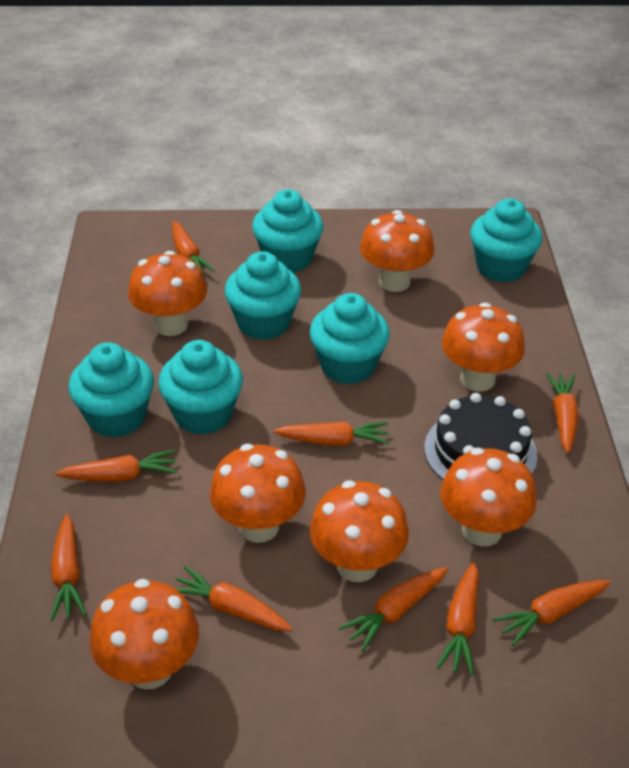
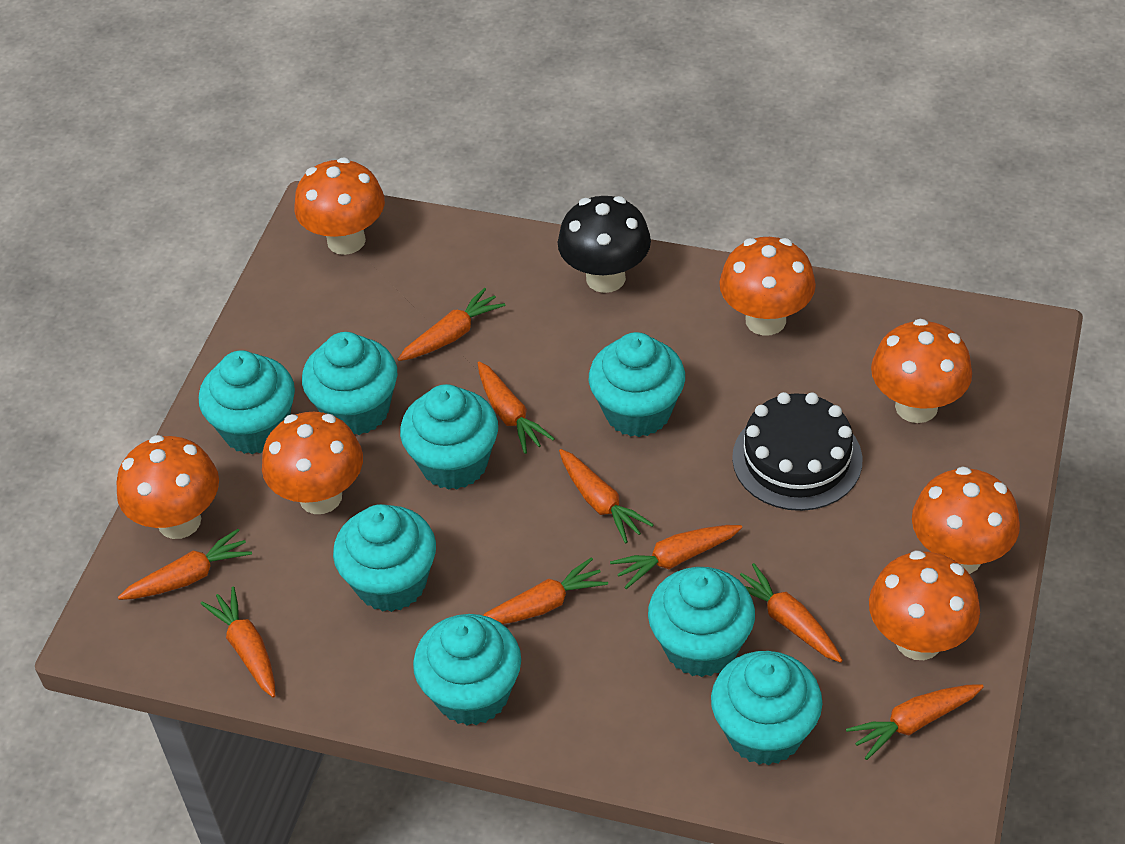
black mushroom: none = 0 -> [558,196,651,293] = 1
turquoise cupcake: [68,342,154,438] [158,340,243,435] [225,251,301,340] [252,189,323,273] [310,293,390,384] [470,198,543,283] = 6 -> [199,350,295,454] [302,332,397,435] [333,504,436,612] [400,384,498,490] [413,614,521,725] [589,332,685,437] [648,567,755,677] [711,651,822,765] = 8

